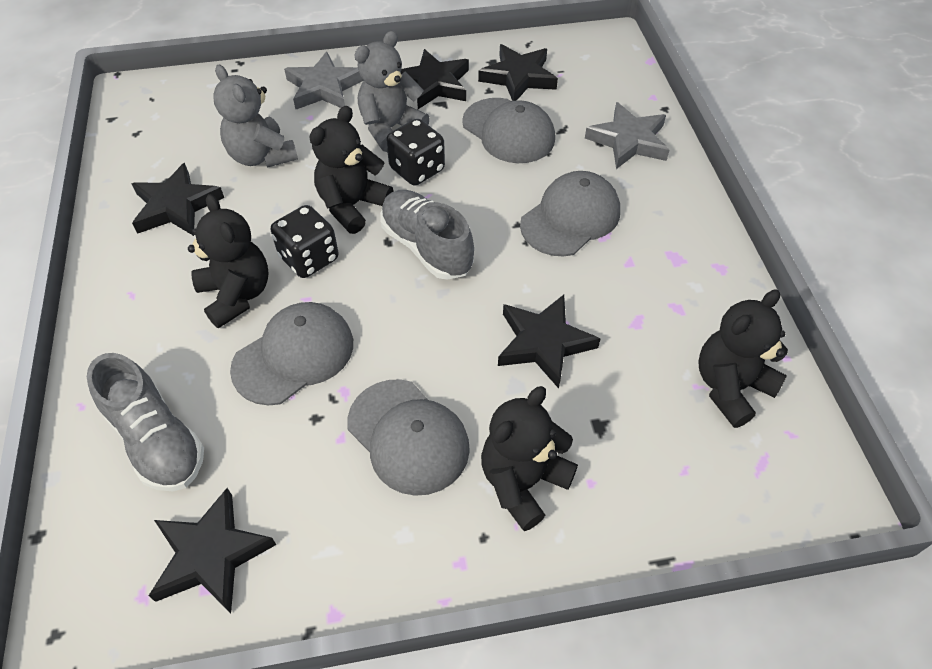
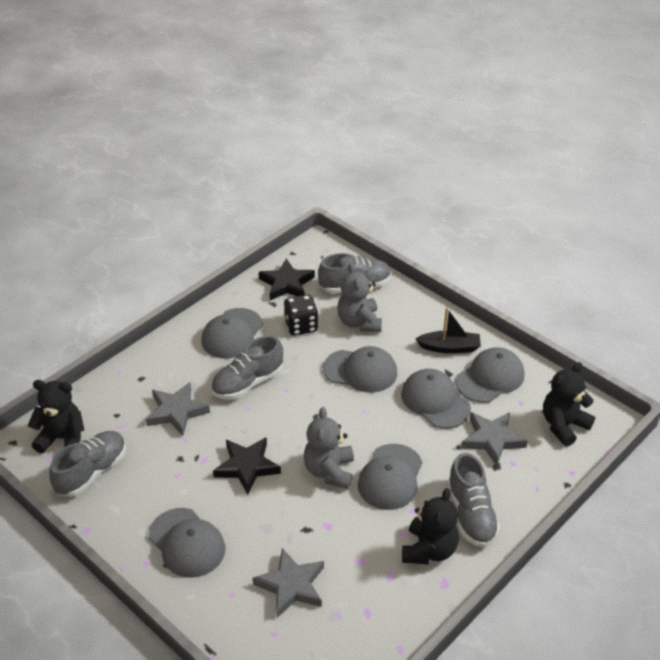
black boat: none = 0 -> [415,308,481,353] = 1
black dice: [271,205,339,278] [386,119,445,186] = 2 -> [283,295,318,335] = 1
black star: [131,163,224,236] [149,488,276,613] [401,49,469,109] [478,44,558,101] [498,295,601,389] = 5 -> [213,437,281,495] [259,258,315,300] = 2
black teddy bear: [188,194,268,328] [309,106,394,234] [481,386,578,531] [698,289,788,428] = 4 -> [28,380,84,454] [402,488,459,565] [543,362,595,446] = 3
grey cap: [230,302,353,405] [347,379,470,496] [462,98,555,163] [520,171,620,256] = 4 -> [149,508,225,578] [201,308,263,359] [323,346,397,393] [358,444,422,510] [401,369,471,429] [455,347,524,403] = 6
grey shoe: [87,353,204,491] [380,190,474,280] = 2 -> [49,431,126,497] [211,335,283,400] [318,253,392,293] [447,453,500,547] = 4
grey star: [284,52,364,109] [585,102,670,169] = 2 -> [146,382,210,436] [253,548,324,618] [461,412,528,466] = 3

